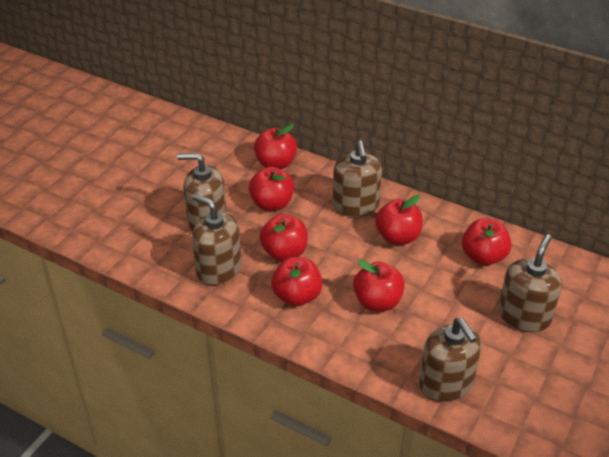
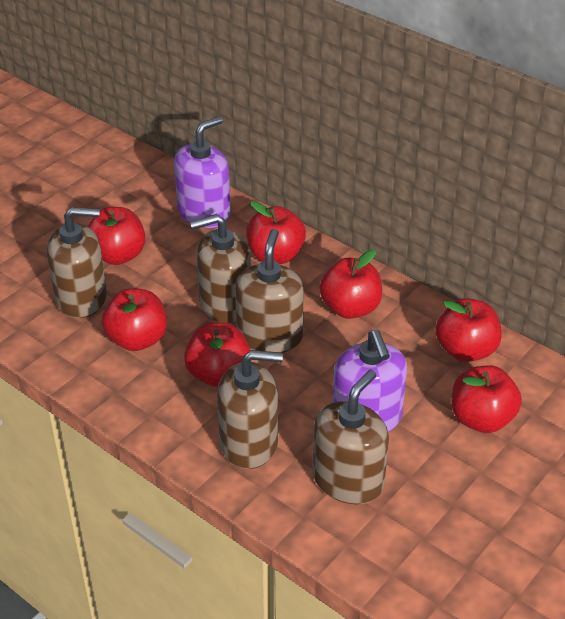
purple soap dispenser: none = 0 -> [174,116,231,228] [333,330,407,432] = 2

